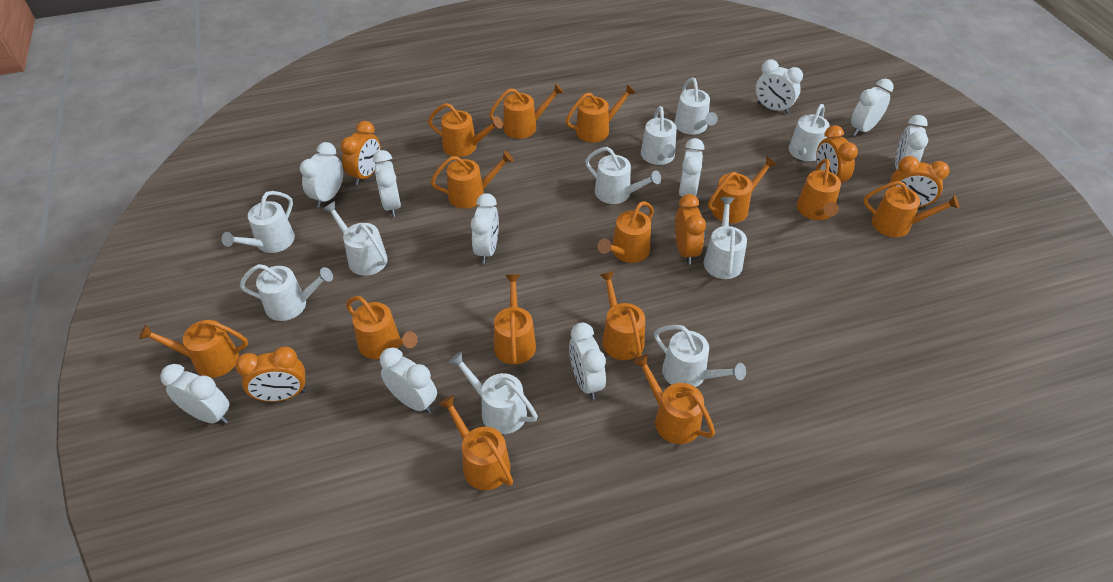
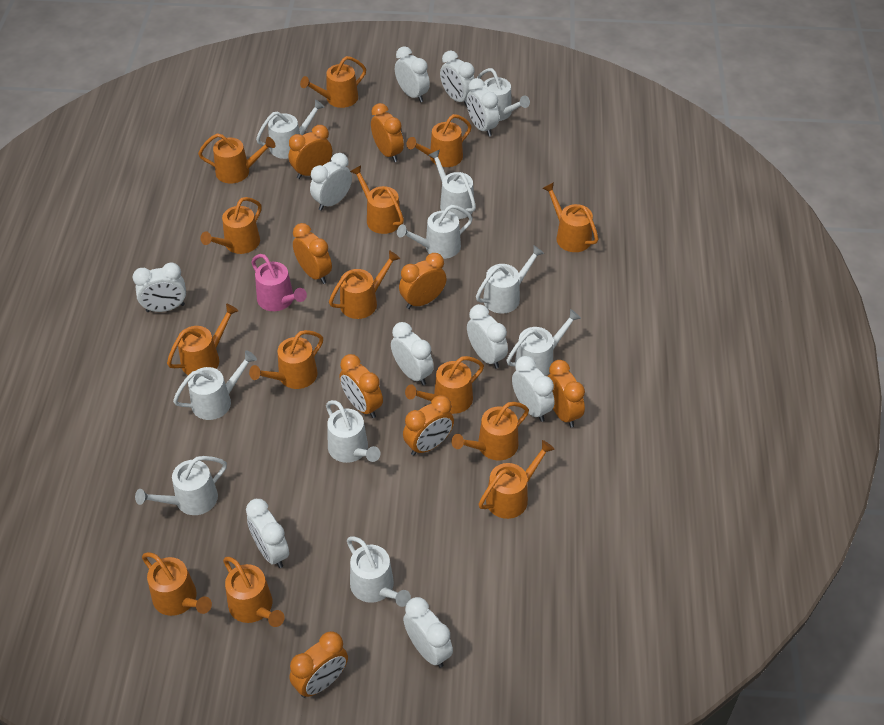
orange clock: [235,347,306,402] [340,121,381,185] [675,194,706,264] [816,125,858,183] [890,156,949,209] = 5 -> [289,125,332,179] [289,631,348,698] [293,223,332,284] [340,354,383,418] [371,103,404,162] [399,253,447,309] [403,395,454,456] [547,360,585,427] = 8
pink watering can: none = 0 -> [251,254,307,311] = 1

